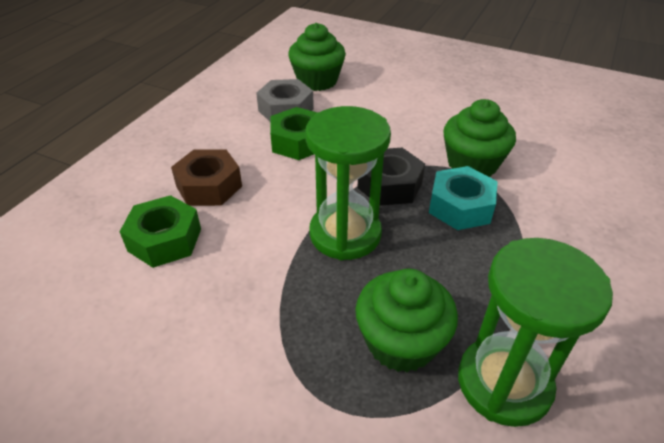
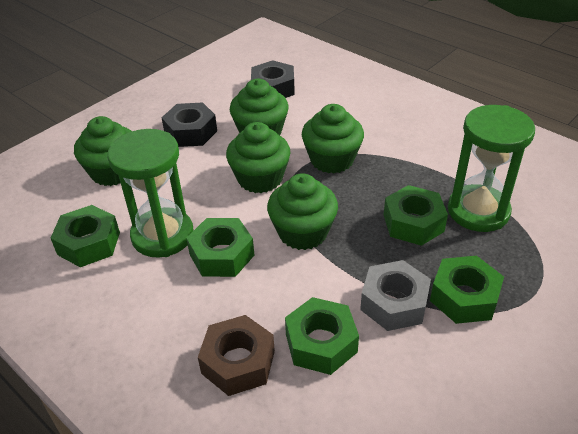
black nut: [357,148,425,206] = 1 -> [161,102,217,147] [251,60,295,98] = 2
green cupcake: [288,23,346,91] [355,269,458,372] [443,99,516,177] = 3 -> [74,116,132,186] [226,122,290,193] [230,79,288,135] [267,173,338,250] [302,104,364,173] = 5
green nut: [120,195,201,268] [270,107,318,160] = 2 -> [51,205,120,267] [186,218,255,277] [285,297,359,375] [384,185,448,246] [430,256,504,324] = 5
turquoise nut: [429,166,498,230] = 1 -> none = 0

